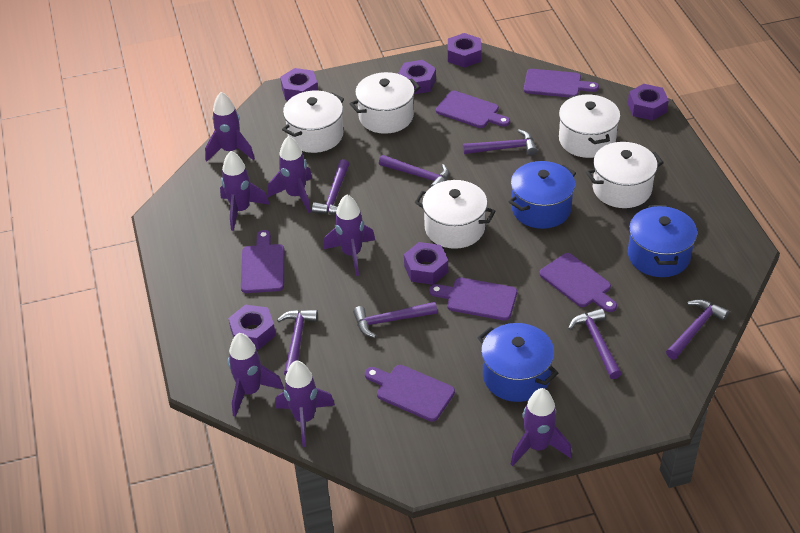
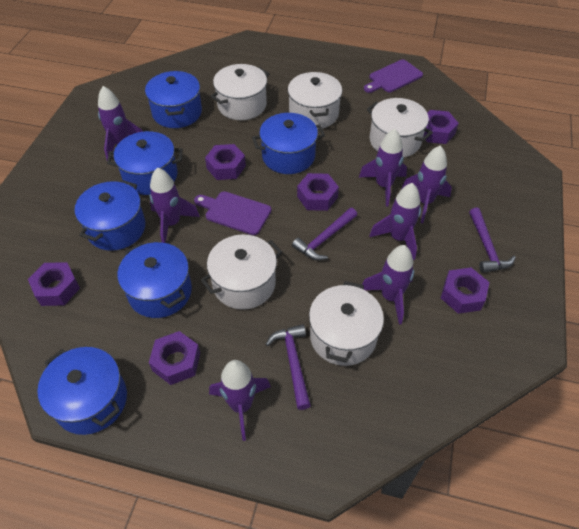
blue pot: [478,323,559,402] [509,161,576,229] [628,205,697,277] = 3 -> [37,347,127,435] [75,180,145,251] [107,131,183,195] [118,242,192,318] [145,71,202,128] [252,113,325,174] = 6
purple cutting board: [241,230,284,293] [365,365,455,422] [429,278,517,321] [436,91,510,128] [524,69,599,97] [539,253,617,312] = 6 -> [194,191,271,235] [364,59,423,93] = 2
purple hammer: [277,310,318,376] [312,159,349,214] [353,302,437,338] [379,155,449,188] [463,129,537,156] [568,308,622,379] [666,299,729,359] = 7 -> [266,324,311,410] [292,208,357,260] [469,207,516,273] = 3

